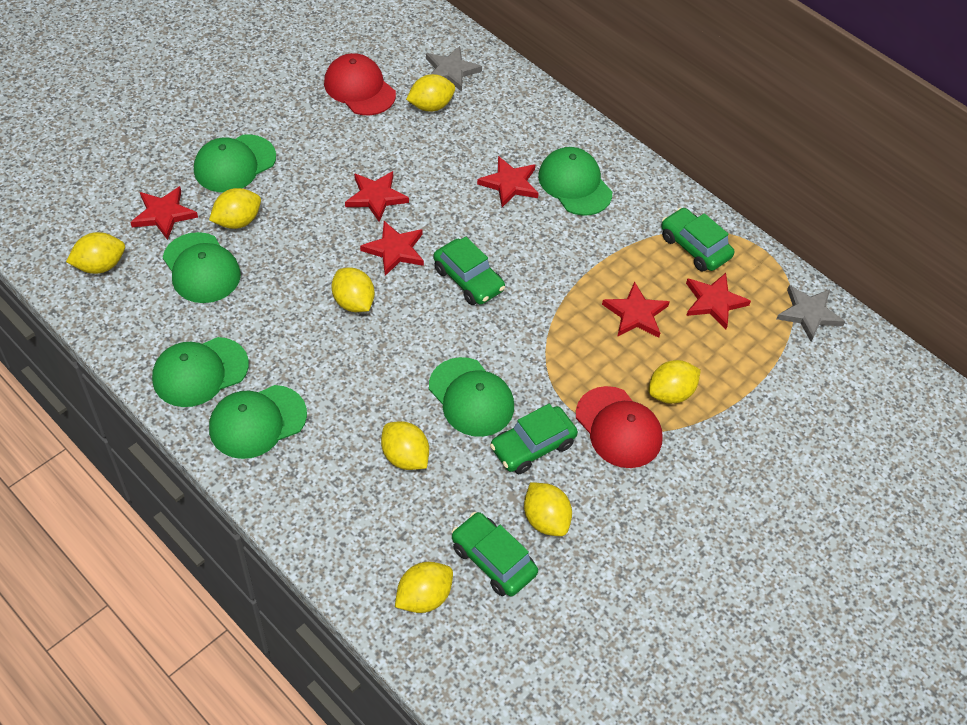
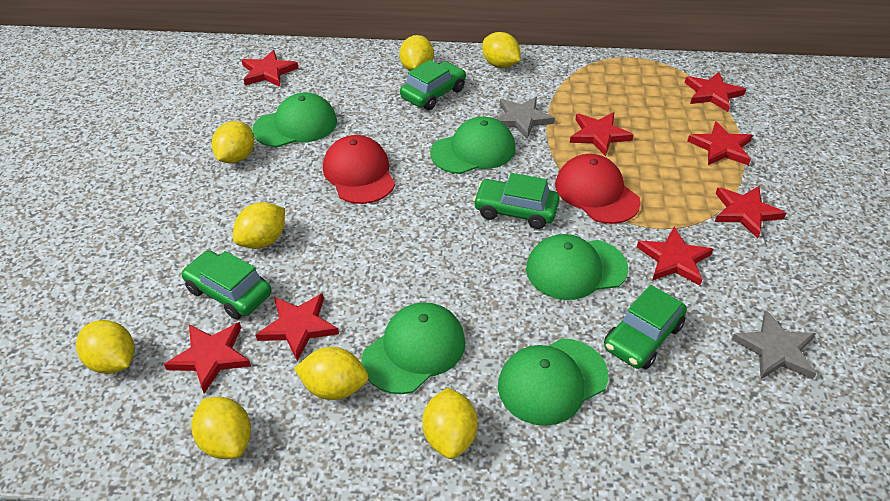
green cap: [152,337,249,407] [163,232,241,303] [194,134,276,192] [209,385,307,459] [429,357,514,437] [538,147,612,216] = 6 -> [252,93,337,147] [362,302,465,394] [430,117,515,174] [498,338,608,426] [526,234,628,300] = 5
red star: [130,186,198,240] [345,171,409,222] [360,221,424,276] [477,156,539,207] [602,281,670,338] [686,273,751,329] = 6 -> [164,322,251,394] [241,50,298,87] [256,293,339,362] [570,112,634,156] [637,227,713,286] [685,72,746,112] [687,121,753,166] [715,186,786,238] = 8

